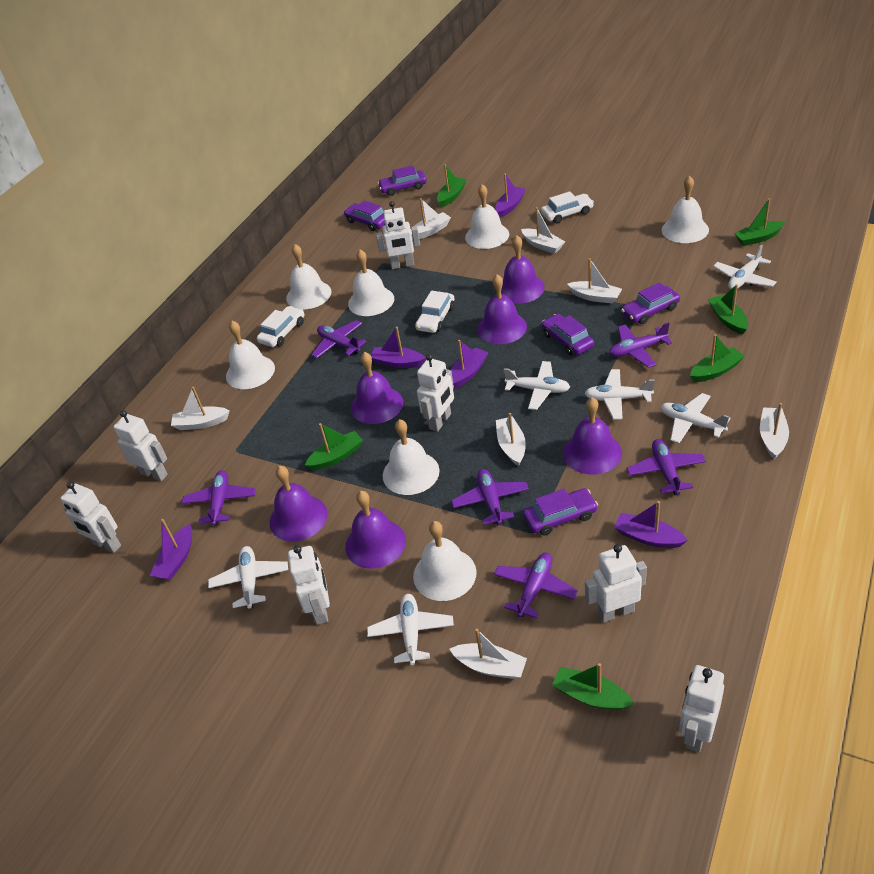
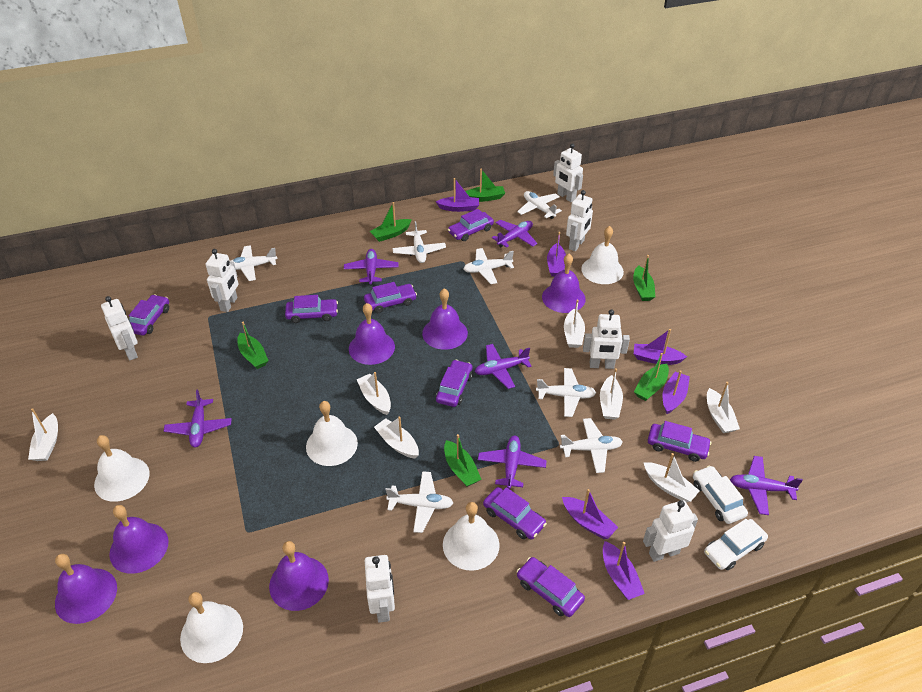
purple boat: [150,519,192,580] [371,327,426,368] [451,340,489,389] [495,174,526,218] [614,501,688,548] = 5 -> [436,178,479,212] [547,232,566,277] [562,489,618,539] [603,541,645,600] [634,329,687,365] [662,370,690,414] = 6
purple car: [344,201,385,231] [378,165,427,196] [523,488,598,535] [542,314,594,355] [621,282,680,324] = 5 -> [129,294,169,336] [285,295,338,323] [364,282,417,313] [436,360,473,407] [448,209,494,241] [483,487,547,539] [517,557,585,617] [648,421,711,462] = 8
white bell: [226,321,275,389] [286,244,331,309] [348,250,394,316] [383,419,440,495] [413,521,477,601] [465,184,509,249] [662,175,709,243] = 7 -> [94,435,150,502] [180,592,243,663] [306,401,358,466] [443,502,500,571] [581,226,624,284] = 5
white car: [257,306,304,347] [415,291,455,333] [541,191,594,223] = 3 -> [693,465,748,524] [704,519,768,570] = 2
white plane: [208,546,288,609] [367,594,454,665] [504,361,570,410] [584,369,655,420] [660,393,731,443] [713,245,777,289] = 6 -> [230,245,277,281] [386,471,453,533] [392,221,446,263] [463,248,514,284] [517,191,562,219] [536,368,596,417] [560,418,623,473] = 7

